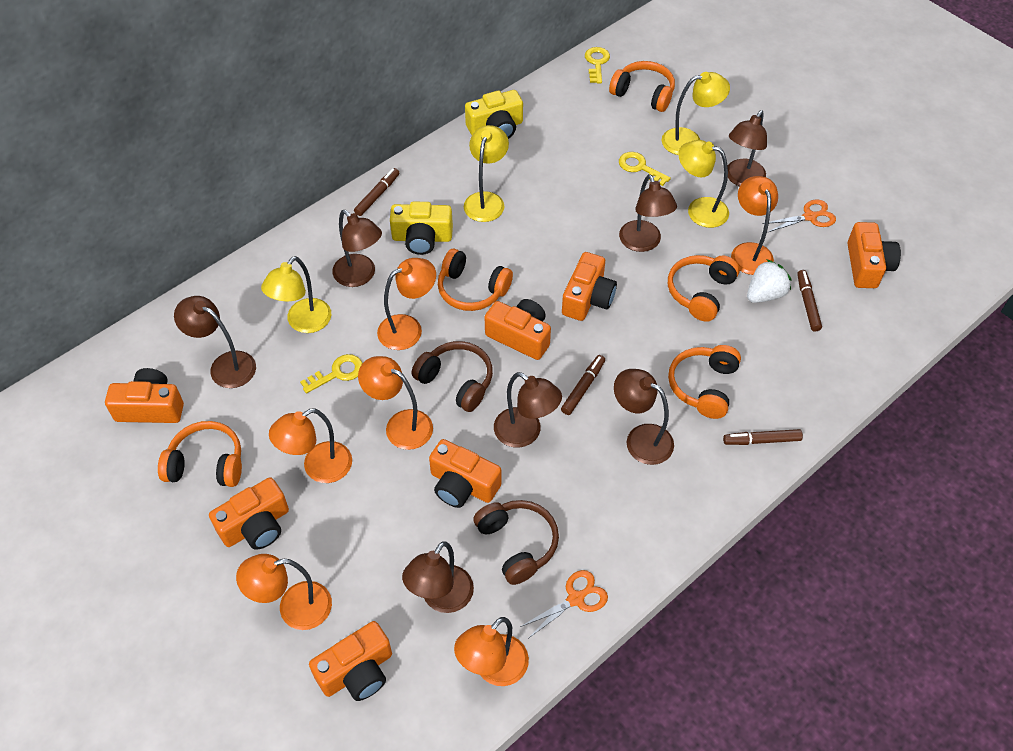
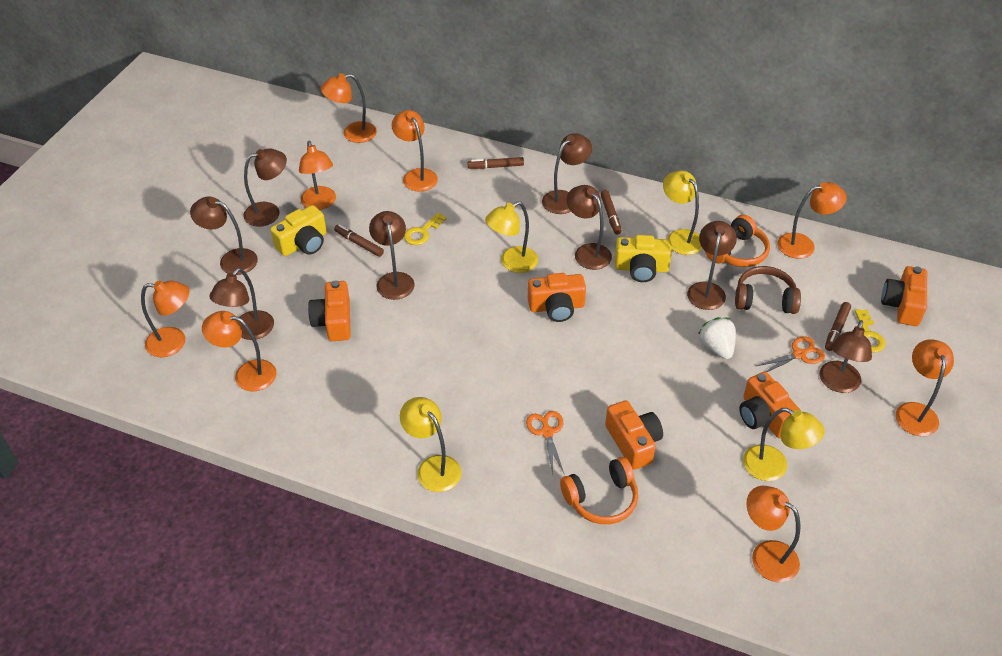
brown headphones: [412,341,493,412] [473,500,559,585] = 2 -> [735,266,801,314] = 1
brown lamp: [174,296,256,388] [332,210,382,287] [402,541,474,613] [494,372,562,448] [614,369,674,465] [619,174,677,252] [728,110,767,186] = 7 -> [190,196,258,275] [209,268,274,340] [243,148,287,227] [369,211,415,300] [542,133,592,214] [566,185,612,270] [687,221,737,310] [820,320,872,393] = 8
orange camera: [105,368,184,423] [209,477,289,550] [309,621,392,701] [429,439,501,508] [485,299,551,360] [562,252,617,321] [847,222,901,288] = 7 -> [308,280,351,341] [528,273,586,322] [605,400,663,470] [739,372,800,438] [881,266,927,326] = 5
orange headphones: [158,421,242,487] [438,249,513,311] [609,61,675,112] [668,255,740,322] [668,345,741,419] = 5 -> [560,457,638,524] [705,215,770,267] = 2
orange lamp: [236,554,332,630] [269,408,352,483] [358,356,433,450] [377,258,436,350] [454,617,529,686] [731,176,778,275] = 6 -> [141,280,190,357] [202,311,277,392] [299,141,336,210] [320,73,377,143] [391,110,438,192] [746,486,800,582] [777,182,847,259] [896,339,954,436] = 8
yellow key: [300,354,363,394] [585,47,610,83] [619,152,671,186] = 3 -> [404,213,447,245] [855,309,886,353] = 2

